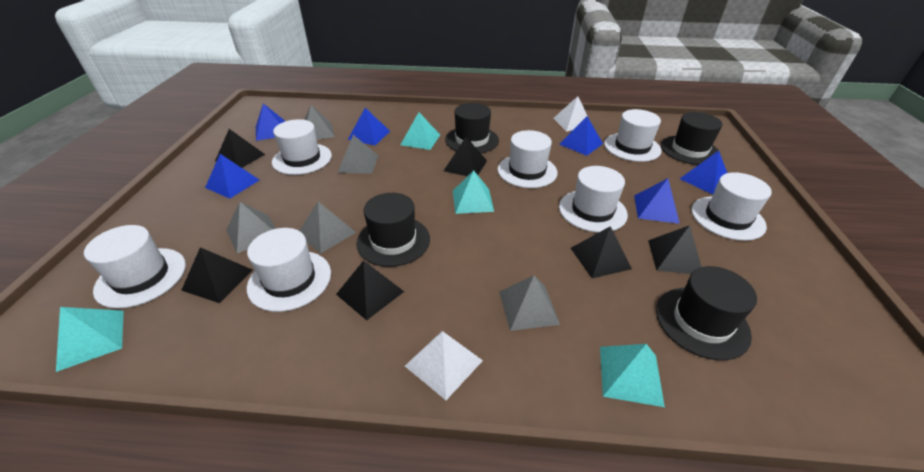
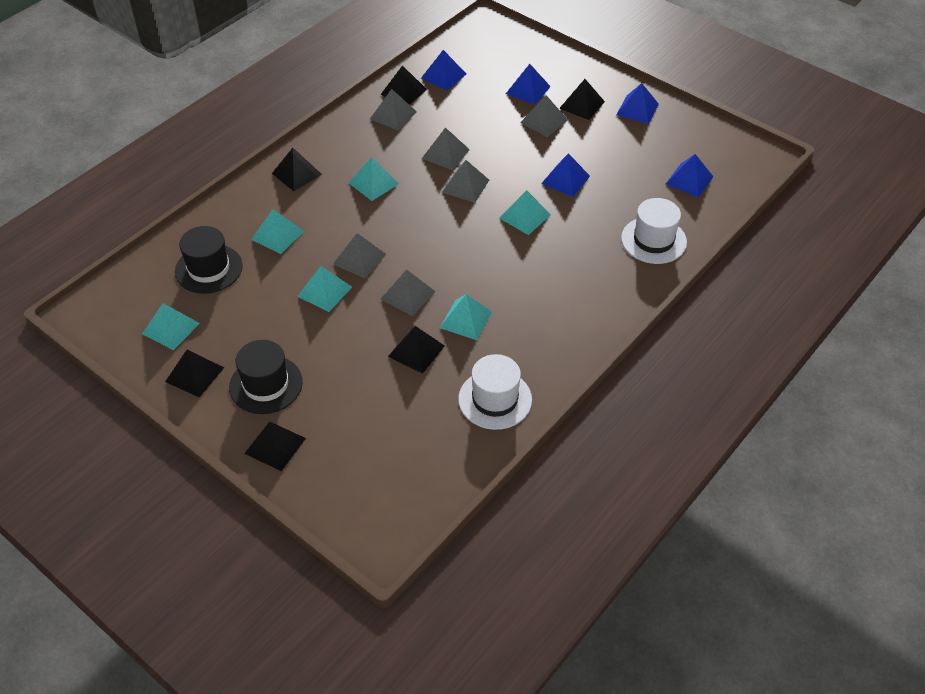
black hat: [356,193,430,267] [445,103,499,153] [656,266,757,360] [661,112,722,165] = 4 -> [175,226,243,294] [229,340,303,414] = 2
blue pyramid: [205,154,259,199] [256,104,285,141] [348,108,390,145] [559,116,603,156] [634,178,680,224] [680,151,727,195] = 6 -> [421,50,466,90] [506,64,551,105] [541,153,590,197] [616,83,659,124] [666,154,714,198] = 5
grey pyramid: [227,202,276,253] [299,202,356,253] [304,105,335,140] [337,135,378,174] [499,275,560,331] = 5 -> [333,233,386,278] [370,89,417,130] [381,269,436,316] [422,127,470,170] [442,160,489,203] [520,95,568,137] = 6
turquoise pyramid: [56,307,124,372] [401,112,440,150] [453,170,494,214] [600,344,665,407] = 4 -> [142,303,200,350] [251,209,304,254] [297,266,352,312] [349,157,399,201] [440,294,492,340] [499,190,551,235] = 6
white hat: [84,225,186,309] [247,228,331,312] [272,119,332,175] [498,130,558,188] [559,166,628,232] [604,109,662,162] [691,172,772,241] = 7 -> [458,354,532,430] [621,198,687,264] = 2
white pyramid: [405,331,483,400] [553,96,587,132] = 2 -> none = 0

